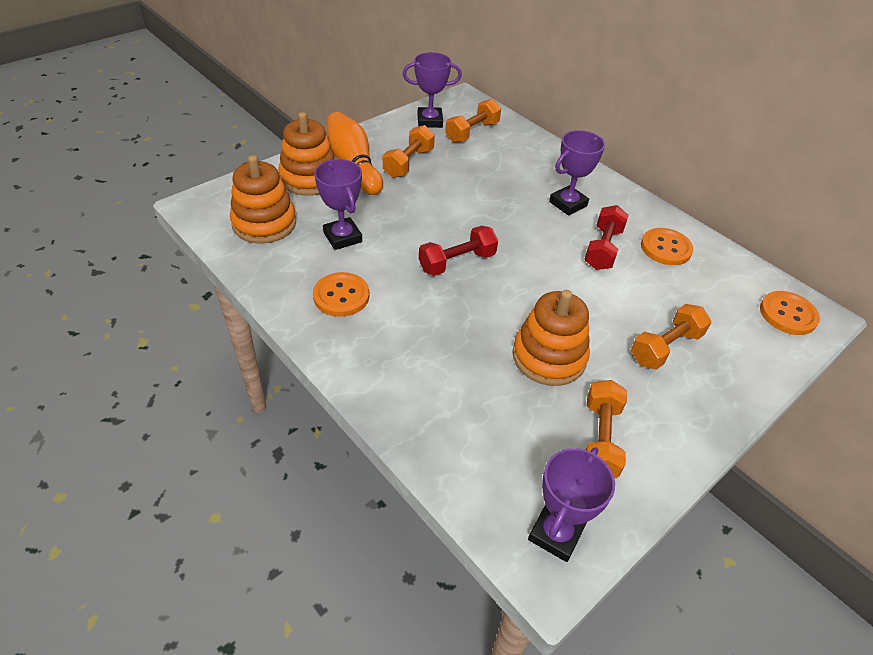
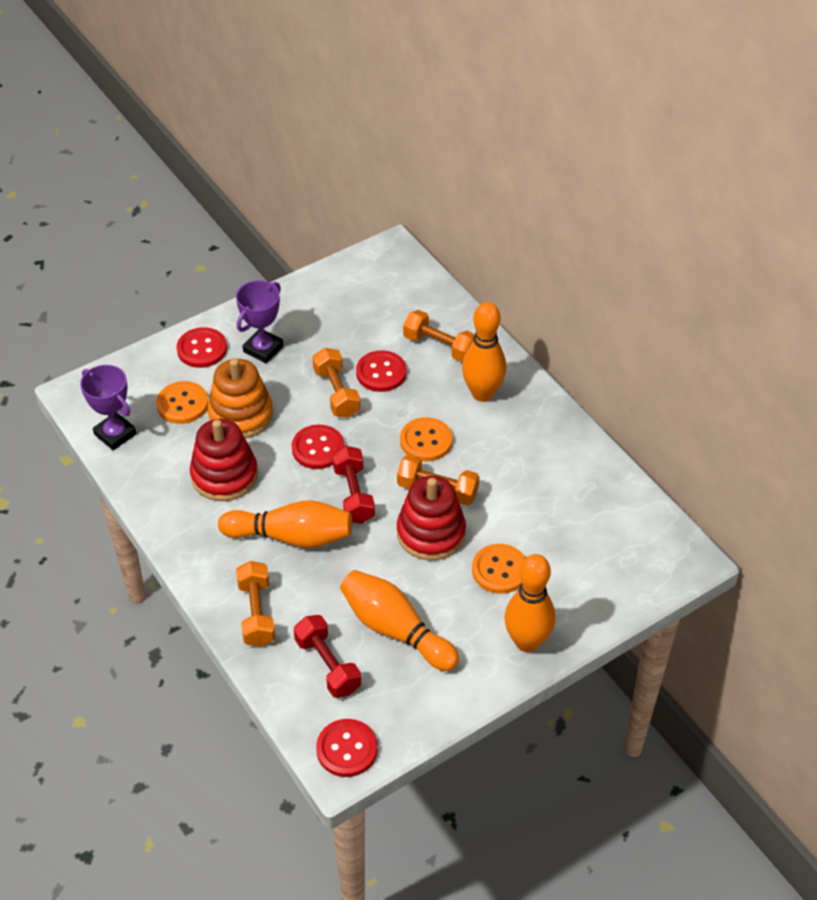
orange bowling pin: [327,112,383,195] = 1 -> [218,500,352,548] [340,570,459,671] [462,302,507,402] [504,554,556,652] = 4
orange stacking toy: [230,155,296,244] [278,112,335,196] [512,290,590,386] = 3 -> [207,358,273,438] = 1
purple trophy: [314,159,362,250] [403,52,462,128] [528,447,615,562] [549,130,605,216] = 4 -> [80,365,137,450] [236,280,283,363] = 2
red button: none = 0 -> [177,327,227,368] [292,425,344,469] [316,719,378,777] [356,350,407,392] = 4
red stacking toy: none = 0 -> [190,419,258,501] [397,476,466,560] = 2

